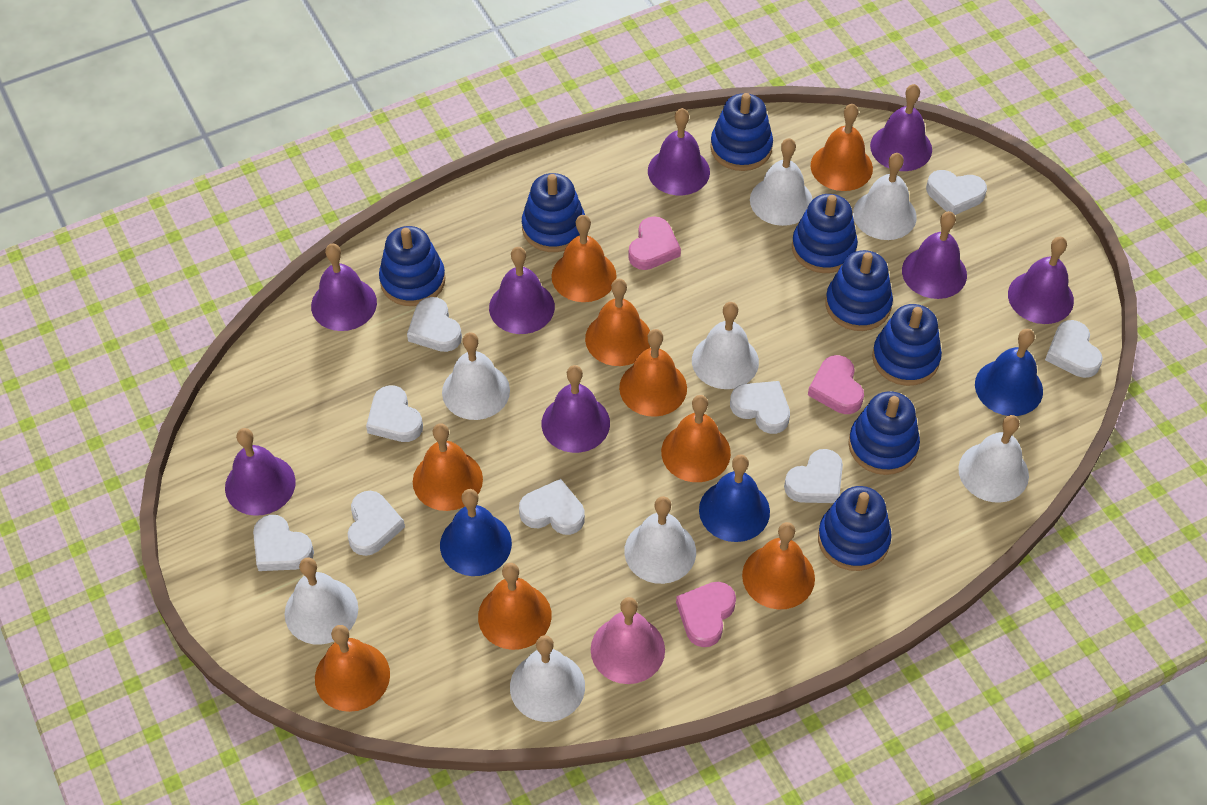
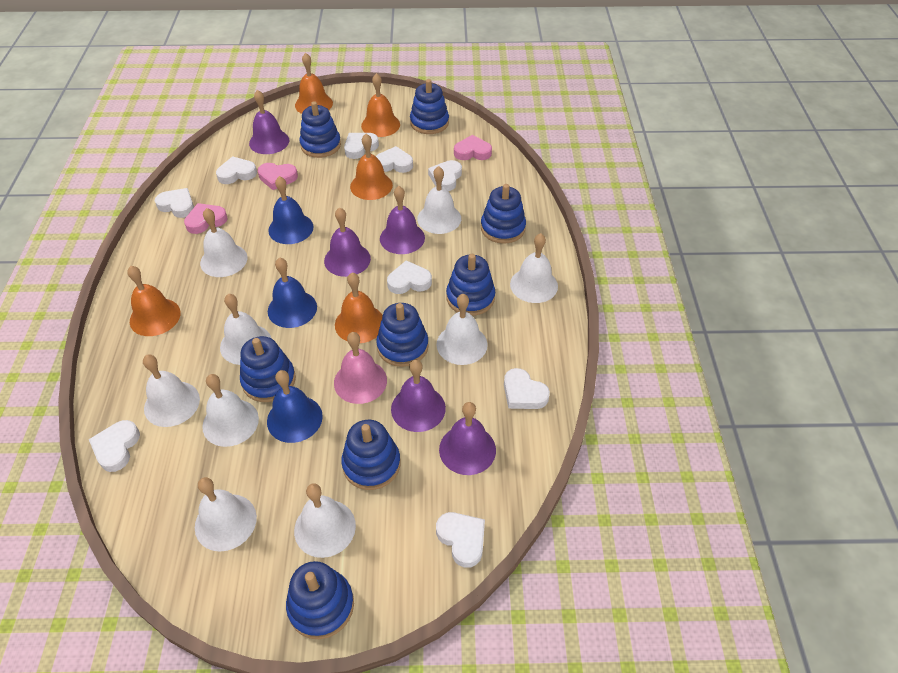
orange bell: [315,625,390,712] [413,423,483,511] [478,563,552,650] [552,215,617,302] [585,279,650,366] [619,329,687,417] [661,395,731,482] [742,522,815,609] [811,104,873,191] = 9 -> [127,266,181,336] [295,53,333,114] [335,273,383,343] [350,134,393,200] [361,73,400,137] = 5
purple bell: [225,428,296,516] [311,243,377,331] [489,247,555,334] [542,365,610,453] [648,108,710,195] [870,84,932,171] [902,211,967,299] [1008,237,1074,324] = 8 -> [249,90,289,154] [324,207,371,277] [380,186,425,254] [391,360,446,432] [439,402,496,475] = 5
white bell: [285,557,358,645] [442,332,510,420] [510,635,585,722] [624,496,696,584] [692,302,759,389] [750,138,813,226] [853,153,917,240] [958,415,1029,503] = 8 -> [143,355,200,427] [195,477,257,552] [200,208,248,277] [202,374,259,447] [220,294,271,365] [294,484,356,558] [417,166,461,234] [436,294,488,365] [510,233,558,303] = 9

